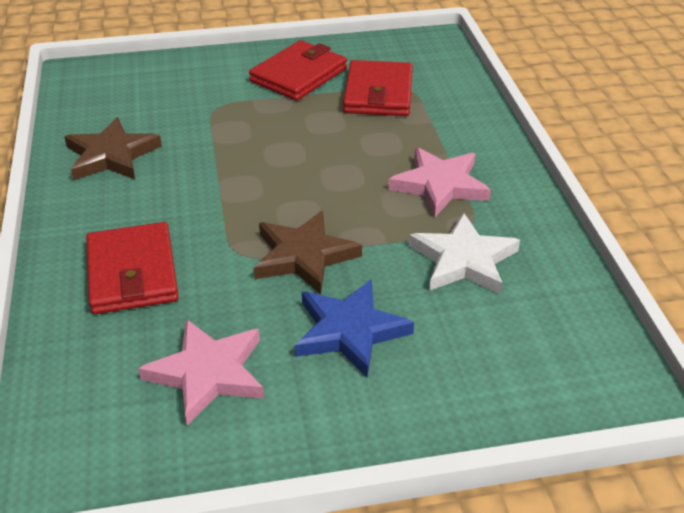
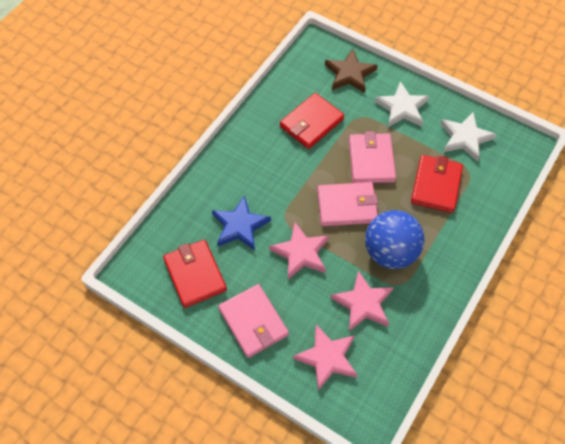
blue ball: none = 0 -> [365,210,425,269] = 1
brown star: [64,117,162,180] [254,211,362,294] = 2 -> [325,49,378,93] = 1
pink star: [138,319,264,426] [388,147,491,218] = 2 -> [269,222,329,279] [293,325,358,391] [331,270,394,331] = 3
pink wallet: none = 0 -> [218,284,289,358] [317,182,378,226] [349,131,396,183] = 3
white star: [409,213,520,294] = 1 -> [374,81,429,127] [440,112,497,162] = 2

